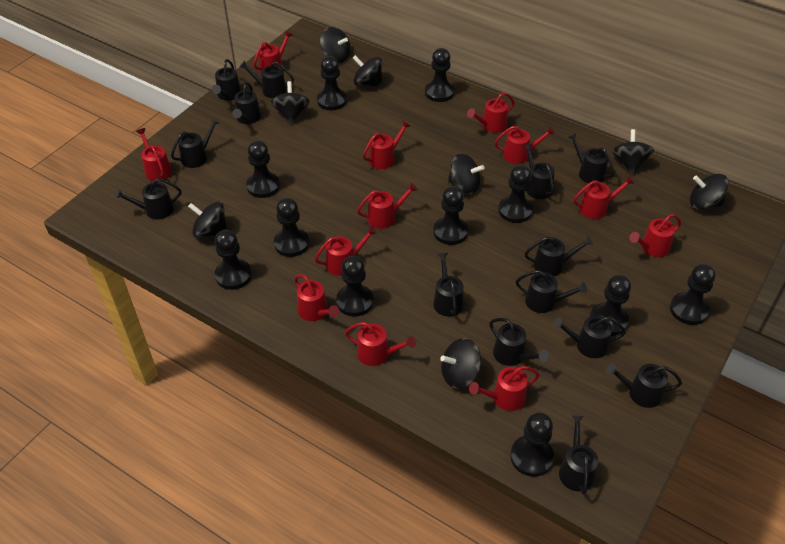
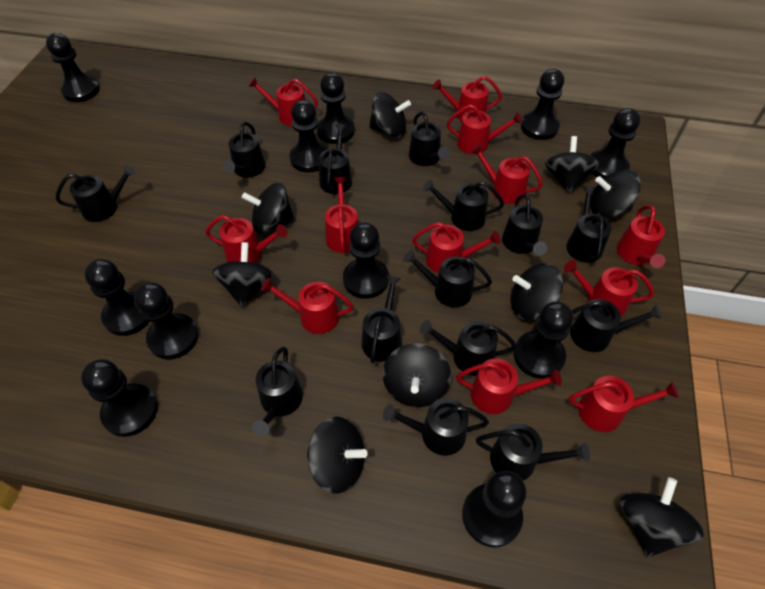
black spinning top: [188,201,227,238] [271,81,310,124] [320,27,351,63] [353,55,382,87] [440,338,481,389] [448,153,485,194] [611,129,654,174] [690,174,729,209] = 8 -> [212,242,274,307] [242,182,295,234] [307,417,368,494] [369,92,411,138] [383,343,451,407] [511,263,563,320] [545,136,600,194] [590,170,641,218] [619,477,704,557] = 9

